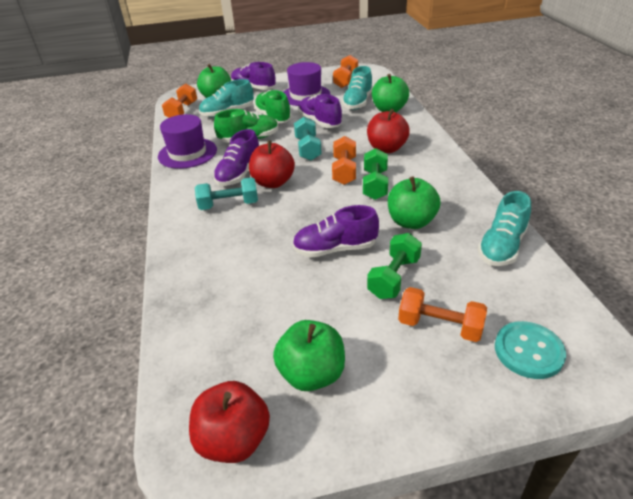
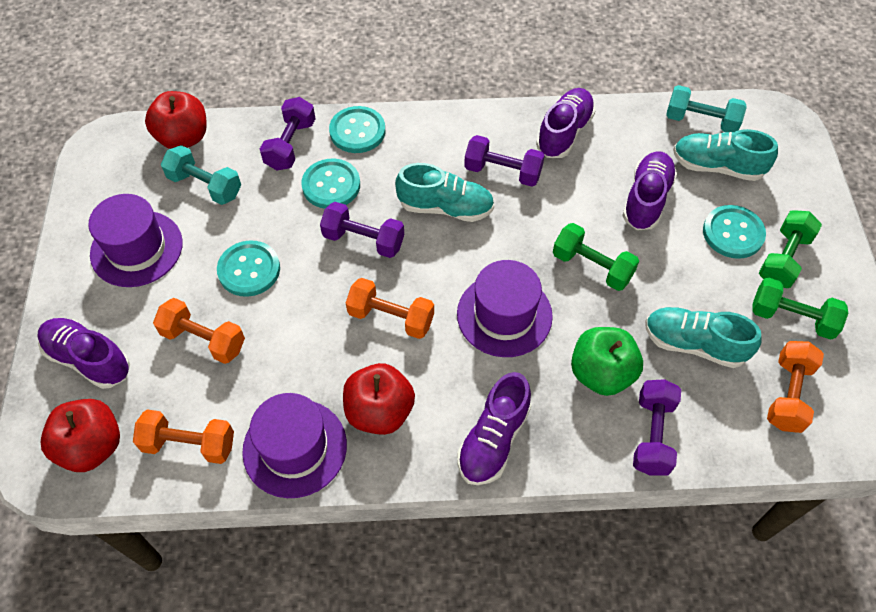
green apple: [197,64,231,98] [273,320,345,391] [372,74,409,112] [388,177,440,229] = 4 -> [571,327,643,396] = 1
green dumbbell: [363,148,388,200] [367,233,422,299] = 2 -> [553,223,639,291] [752,277,849,340] [759,210,822,288] = 3
green shoe: [214,109,279,143] [254,90,292,123] = 2 -> none = 0
purple dumbbell: none = 0 -> [260,97,316,170] [320,202,404,258] [464,135,545,187] [633,379,681,475] = 4
purple hat: [158,114,217,169] [284,62,331,106] = 2 -> [88,194,183,287] [242,393,347,498] [457,260,553,357] = 3
turquoise button: [495,321,566,379] = 1 -> [217,240,280,297] [301,159,360,209] [329,106,385,153] [703,205,766,259] = 4

